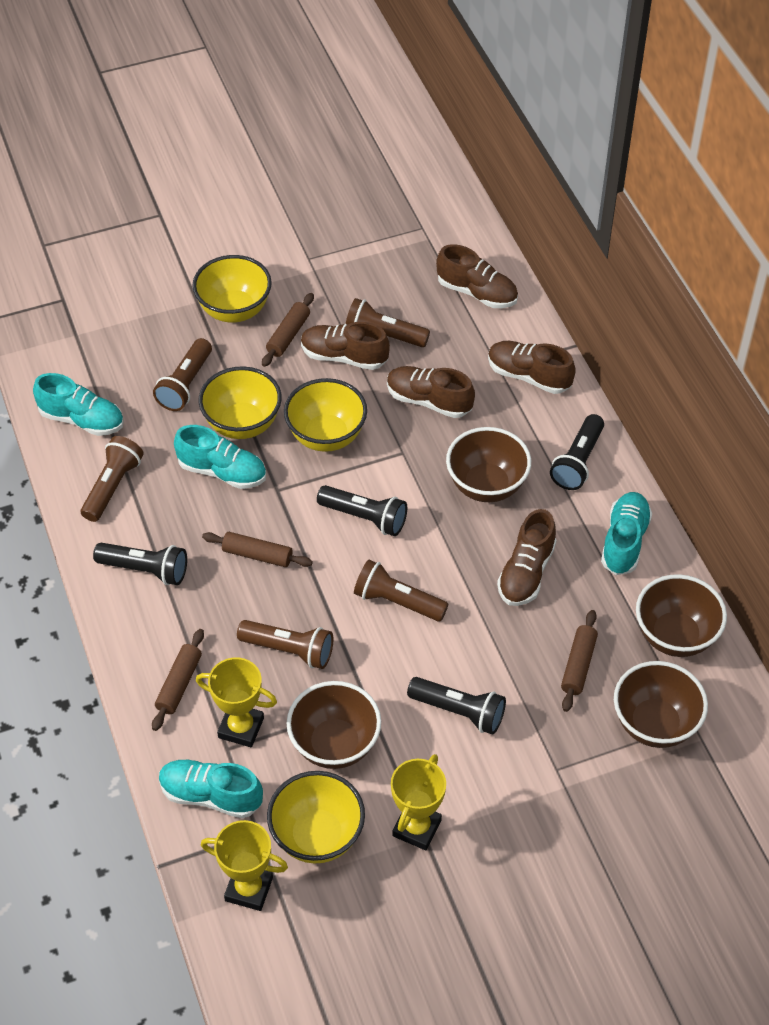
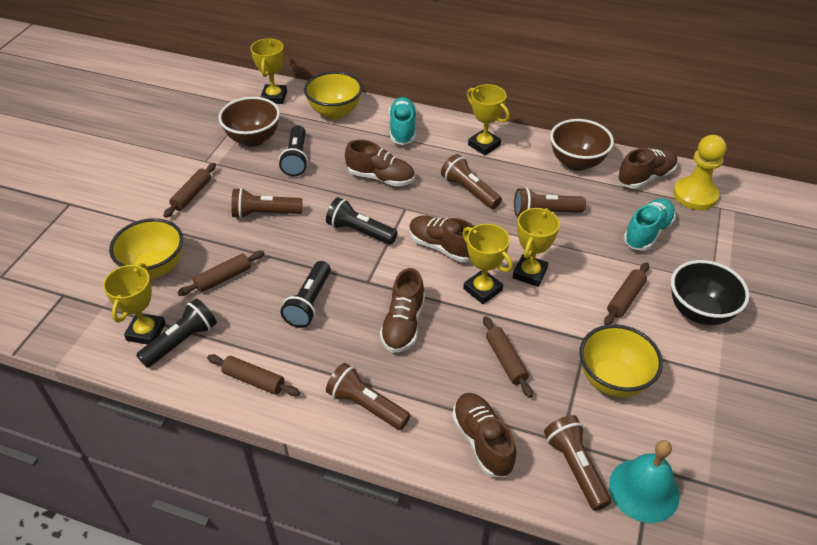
black bowl: none = 0 -> [671,260,750,325] = 1
brown bowl: [286,681,381,769] [446,427,531,502] [614,661,708,748] [636,574,727,657] = 4 -> [219,97,280,147] [550,119,614,171] = 2
brown rolling pin: [152,629,204,731] [202,532,313,567] [262,293,314,367] [561,610,598,712] = 4 -> [163,163,216,218] [177,251,265,296] [207,354,300,396] [483,316,533,398] [604,263,649,325] = 5
turquoise bell: none = 0 -> [609,440,680,523] = 1
turquoise shoe: [33,373,124,436] [159,759,263,818] [174,425,266,489] [601,492,652,575] = 4 -> [389,97,417,145] [623,198,676,251] = 2
yellow bowl: [192,255,272,323] [199,366,282,439] [267,771,365,864] [284,378,367,452] = 4 -> [109,218,183,279] [304,71,363,119] [580,324,663,398] = 3
yellow pawn: none = 0 -> [673,135,726,210] = 1
yellow trophy: [196,657,277,747] [201,820,288,911] [391,754,446,850] = 3 -> [103,263,166,345] [250,38,287,104] [462,224,513,304] [467,84,510,155] [513,208,560,287] = 5

